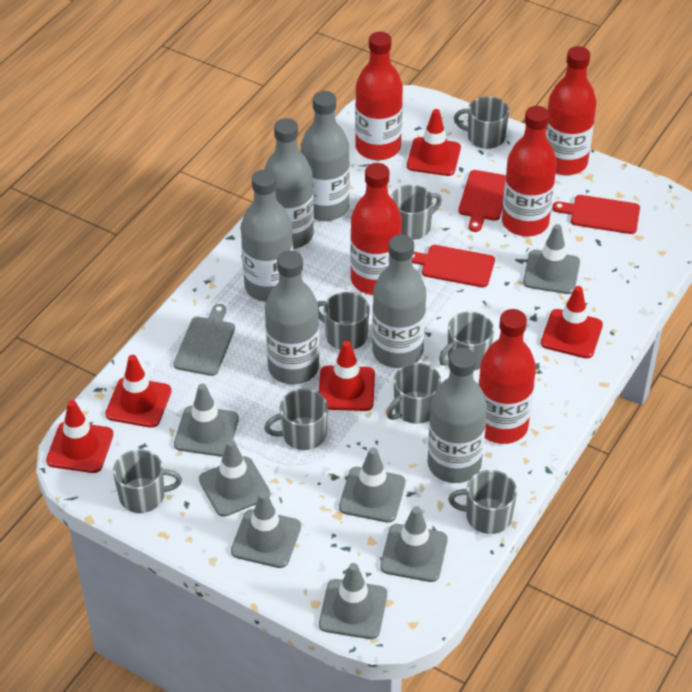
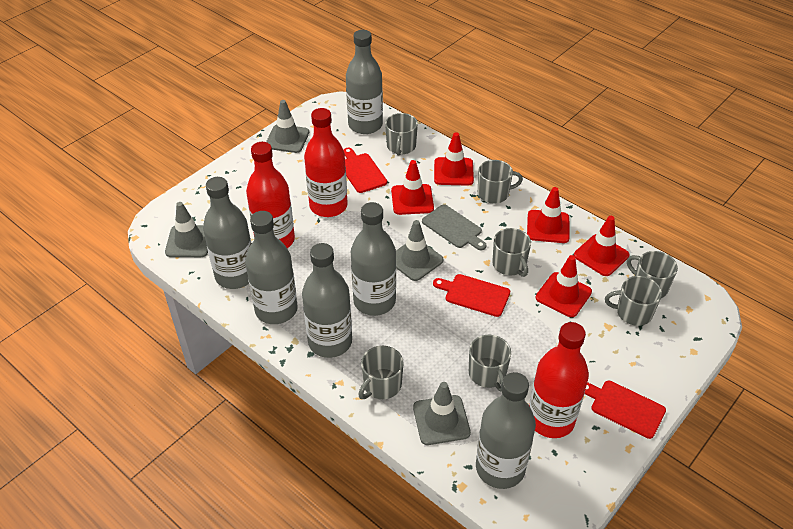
grey mug: [113,449,182,513] [264,389,328,450] [318,292,369,350] [386,363,441,424] [391,185,442,240] [439,312,494,370] [448,470,517,534] [454,96,509,149] = 8 -> [358,346,404,399] [385,113,418,155] [469,335,511,392] [478,160,523,203] [492,228,531,277] [605,276,662,326] [627,251,678,298] = 7
grey traffic cone: [174,384,239,457] [199,440,270,517] [231,492,301,568] [319,563,387,639] [339,448,405,523] [380,506,447,582] [523,224,580,294] = 7 -> [165,202,208,257] [266,100,309,153] [396,220,443,281] [413,382,471,445] = 4
red bottle: [350,163,402,295] [355,32,403,160] [478,309,536,444] [502,106,557,237] [546,46,597,175] = 5 -> [246,142,295,248] [304,108,348,217] [529,322,589,438] = 3

